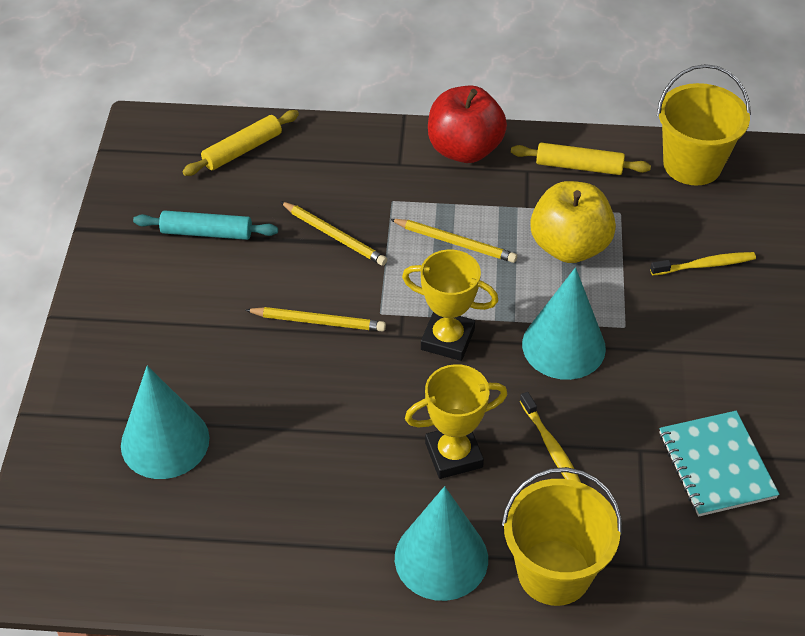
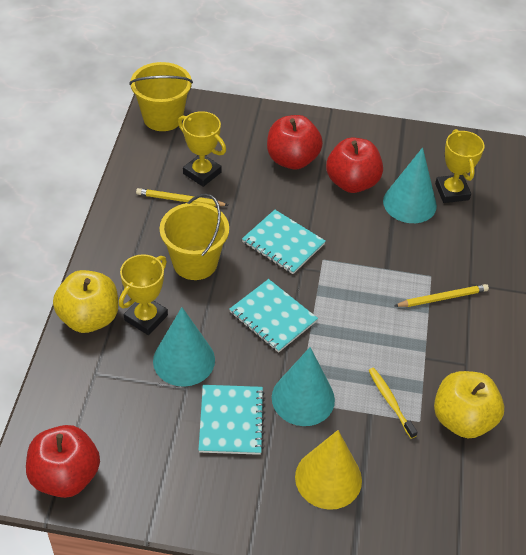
red apple: [428,86,507,163] = 1 -> [26,425,100,498] [267,115,323,169] [326,137,383,193] = 3
turquoise notebook: [659,411,779,517] = 1 -> [198,385,265,455] [229,279,318,353] [242,210,326,274] = 3
turquoise rolling pin: [133,210,278,240] = 1 -> none = 0
yellow apple: [530,181,616,263] = 1 -> [53,270,118,333] [434,371,504,438] = 2
yellow cone: none = 0 -> [295,430,362,510] = 1
yellow pencil: [246,307,386,332] [280,201,387,266] [390,219,517,263] = 3 -> [136,188,228,207] [394,284,489,307] = 2
yellow rolling pin: [182,110,299,176] [511,143,651,175] = 2 -> none = 0
yellow toothbrush: [520,392,581,483] [650,252,756,276] = 2 -> [368,368,418,439] = 1
yellow trophy: [402,250,498,361] [405,364,507,479] = 2 -> [119,254,168,335] [178,111,226,187] [435,129,484,203] = 3

